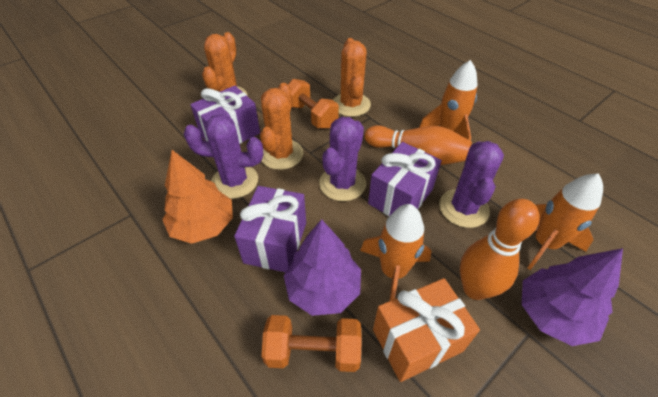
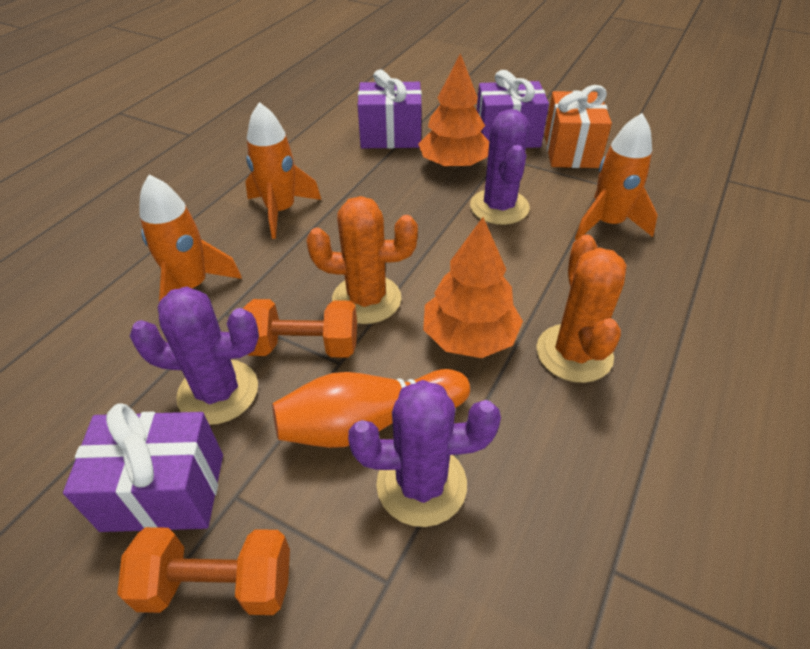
orange bowling pin: [365,125,472,165] [460,199,540,300] = 2 -> [272,369,470,448] = 1
orange cactus: [202,32,248,96] [260,83,303,170] [333,38,371,117] = 3 -> [306,196,418,324] [537,235,627,383] = 2
orange tree: [162,150,233,244] = 1 -> [419,53,489,169] [423,217,523,358] = 2
purple tree: [284,219,361,316] [521,248,623,346] = 2 -> none = 0

